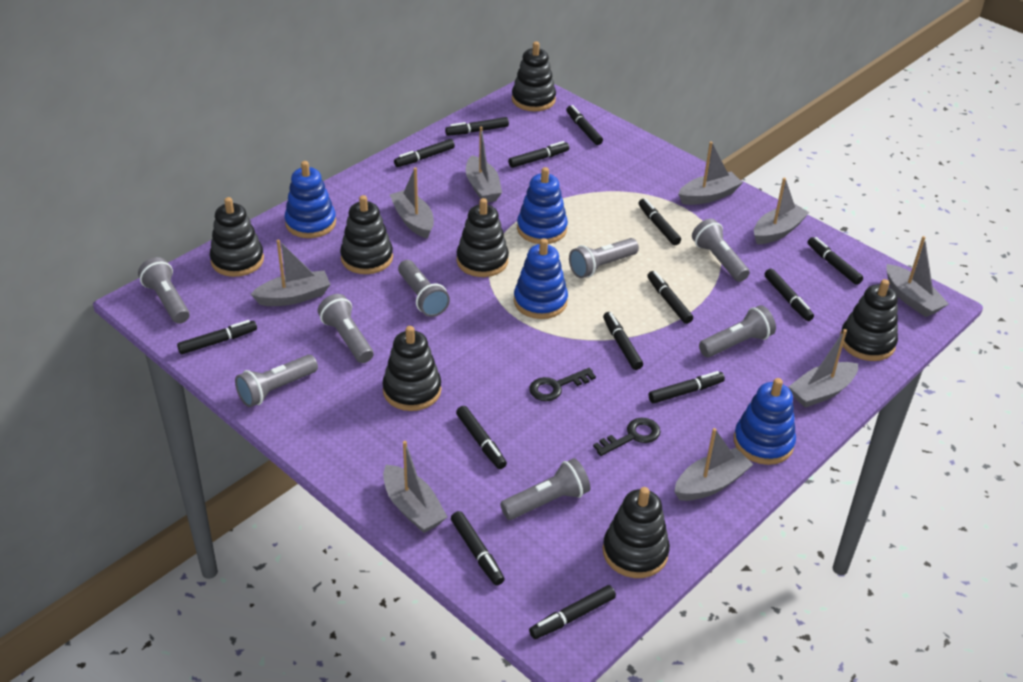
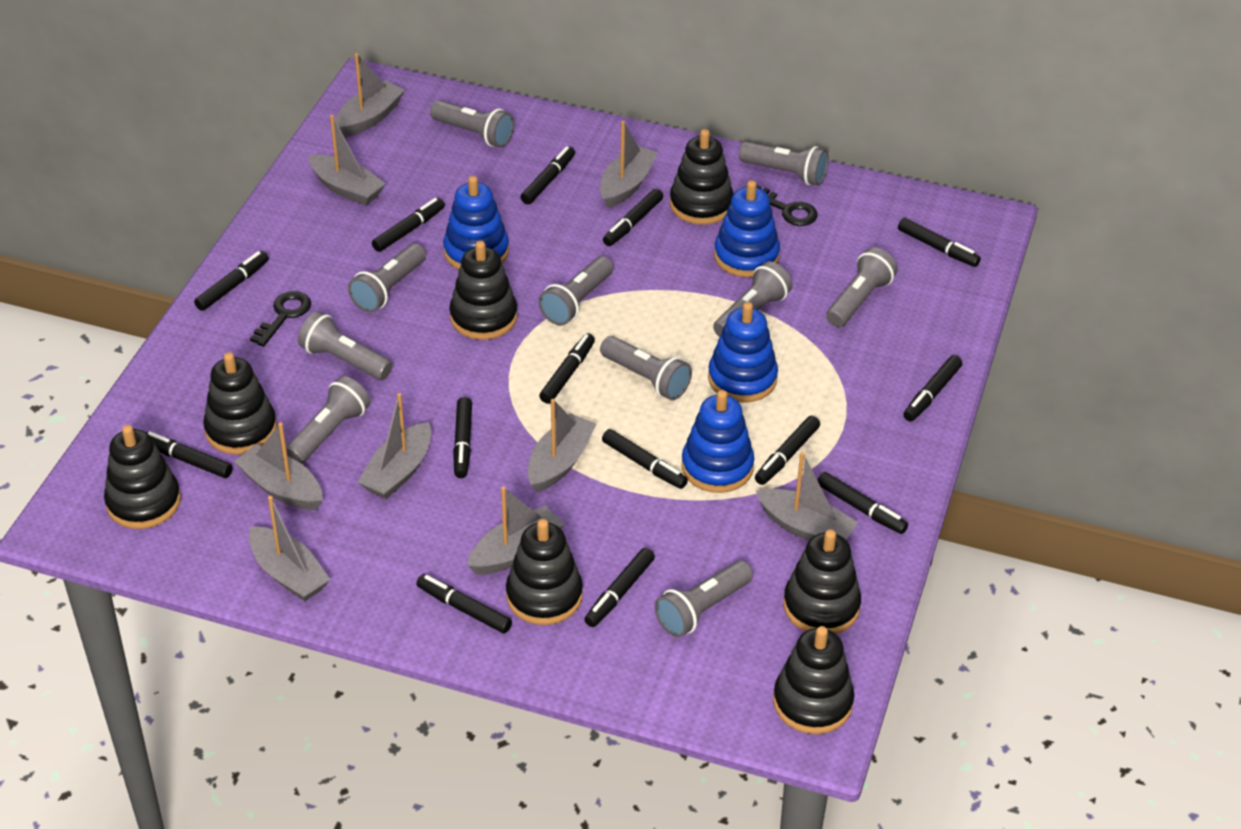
grey flashlight: [138,257,190,324] [235,355,318,407] [318,294,374,363] [398,260,450,317] [500,458,590,520] [569,238,639,278] [692,219,750,282] [699,305,776,357] = 8 -> [286,376,370,464] [298,311,393,380] [348,243,426,313] [430,100,514,148] [538,256,613,326] [600,336,692,400] [654,560,753,637] [713,261,793,337] [739,142,829,186] [826,247,898,327] = 10

